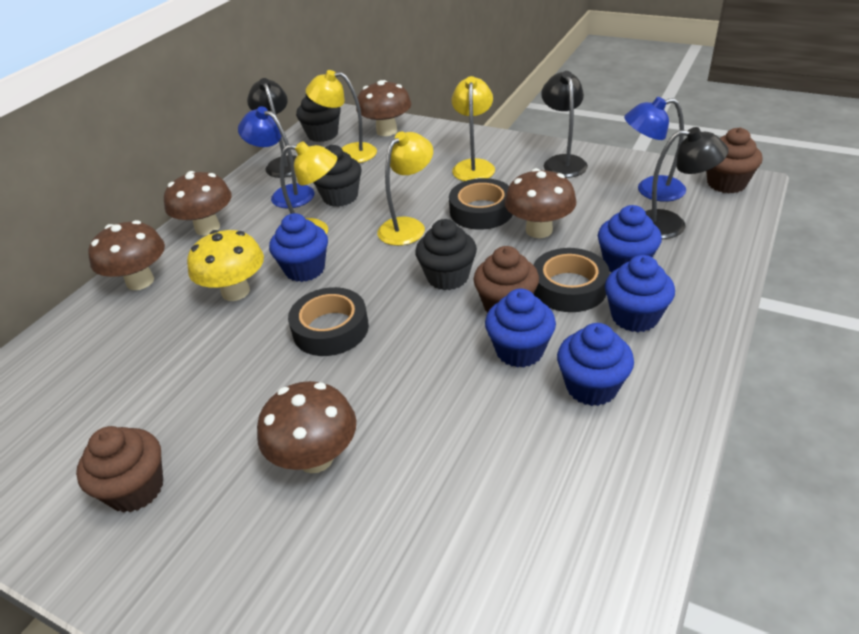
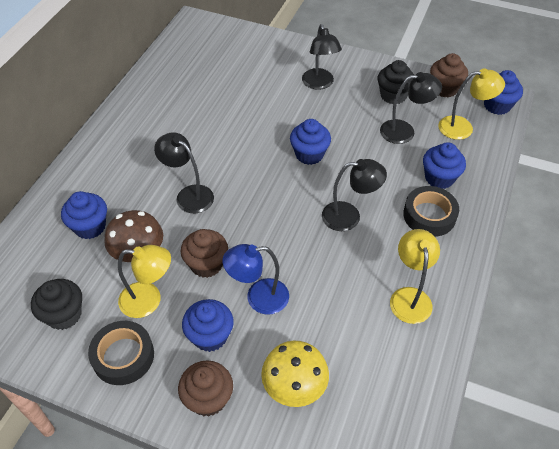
black cupcake: [296,94,341,142] [313,145,361,207] [415,219,477,290] = 3 -> [31,279,82,330] [378,60,414,104] = 2
black lamp: [247,78,297,178] [541,71,588,178] [645,127,728,239] = 3 -> [154,132,214,213] [302,24,342,90] [322,159,387,231] [380,72,442,144] = 4
black tape: [288,287,369,356] [449,178,512,230] [534,248,609,312] = 3 -> [88,321,154,385] [403,186,459,237] = 2
blue lamp: [238,106,315,208] [624,97,686,202] = 2 -> [222,244,289,315] = 1
brown mushroom: [88,220,165,290] [164,171,232,235] [257,381,356,473] [356,80,412,136] [504,168,576,238] = 5 -> [104,210,163,262] = 1
yellow lamp: [280,141,337,235] [306,70,377,163] [377,131,433,246] [451,76,495,181] = 4 -> [118,245,171,318] [390,229,440,324] [438,68,505,140] = 3

